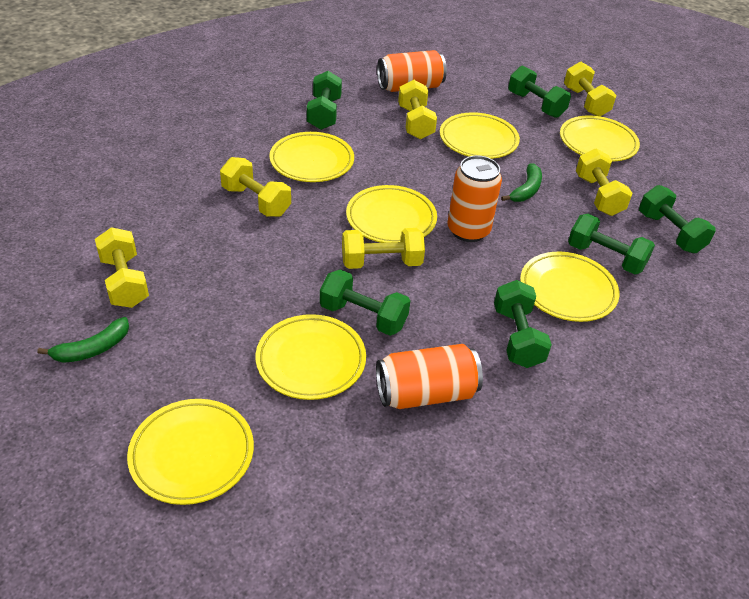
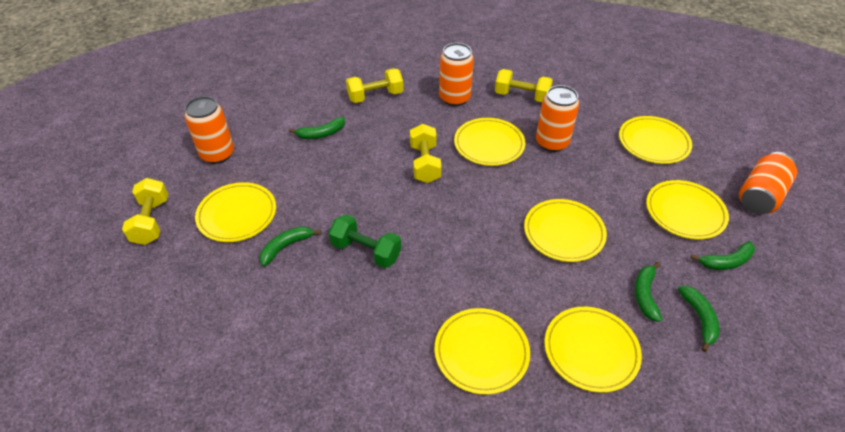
green banana: [37,317,129,363] [501,163,542,202] = 2 -> [260,226,322,266] [289,117,345,139] [635,262,662,322] [678,286,720,352] [690,241,755,270] = 5
green dumbbell: [307,71,342,130] [320,269,410,336] [494,280,552,368] [508,66,571,118] [568,214,655,274] [639,185,716,253] = 6 -> [329,214,401,268] = 1
orange can: [376,344,483,409] [377,50,447,92] [447,156,502,242] = 3 -> [185,96,234,164] [439,43,474,106] [536,85,579,152] [739,152,797,214] = 4
yellow dumbbell: [95,227,149,308] [220,157,291,217] [342,228,425,269] [398,80,437,139] [564,62,616,116] [576,148,633,216] = 6 -> [122,178,168,245] [346,68,403,103] [410,124,442,183] [495,69,553,102] = 4

